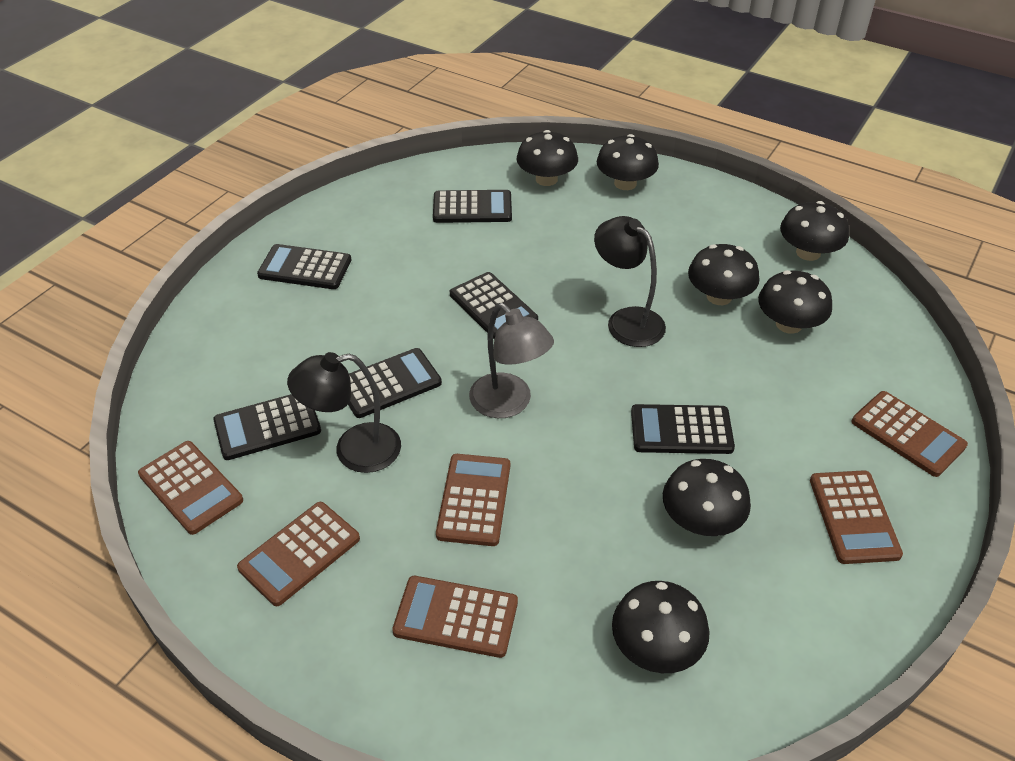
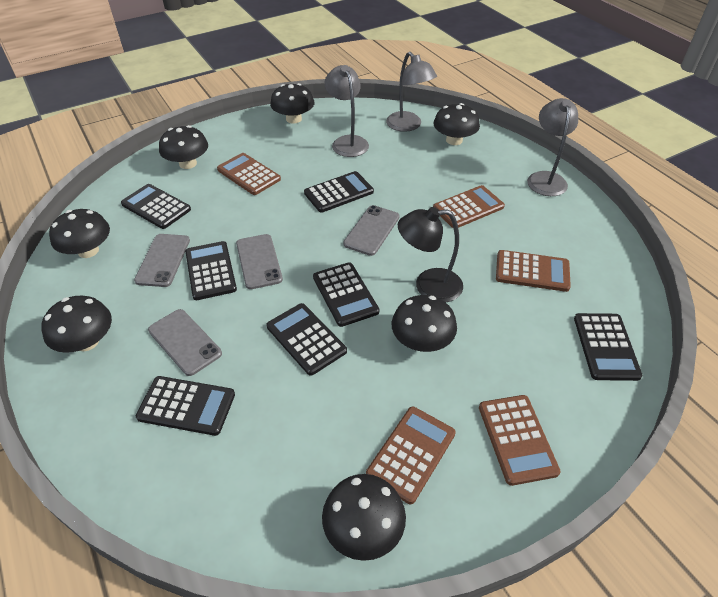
black calculator: [213,394,321,460] [257,244,351,289] [348,348,442,418] [433,190,512,223] [450,272,538,339] [631,404,735,454] = 6 -> [121,184,191,229] [136,376,235,436] [185,241,237,300] [266,303,347,376] [304,171,374,213] [313,262,379,327] [574,313,643,381] = 7
black lamp: [287,352,401,473] [594,216,666,347] = 2 -> [398,207,463,302] = 1
brown calculator: [138,441,243,535] [237,502,360,606] [392,576,518,658] [436,454,510,546] [810,470,903,564] [852,391,968,477] = 6 -> [217,153,281,195] [366,406,456,504] [433,185,505,228] [479,395,561,486] [496,250,571,292] = 5
grey lamp: [469,303,554,418] = 1 -> [325,65,369,157] [386,52,437,132] [527,98,578,196] = 3
grey phone: none = 0 -> [134,234,190,287] [148,309,222,376] [236,234,283,289] [343,205,400,256] = 4

